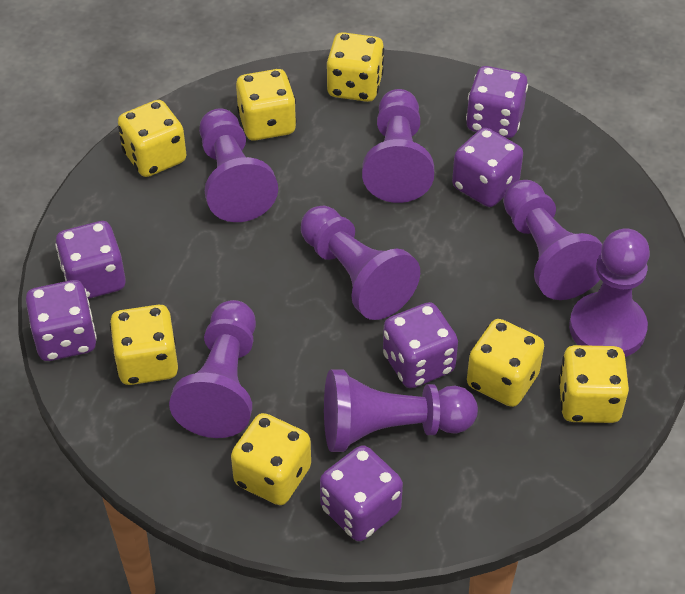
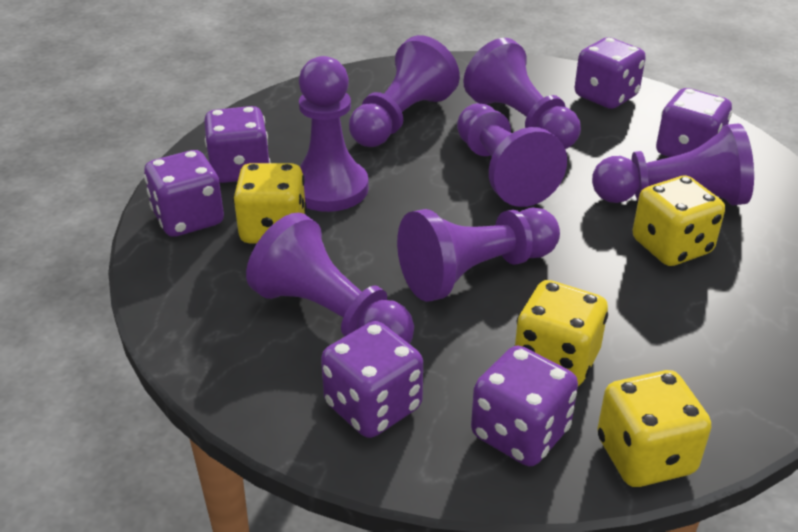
yellow dice: [110,305,178,385] [118,100,186,177] [231,413,311,505] [236,69,297,141] [327,32,384,102] [467,319,544,407] [558,345,629,423] = 7 -> [233,163,306,243] [515,280,608,386] [597,370,711,487] [633,176,725,266] = 4

